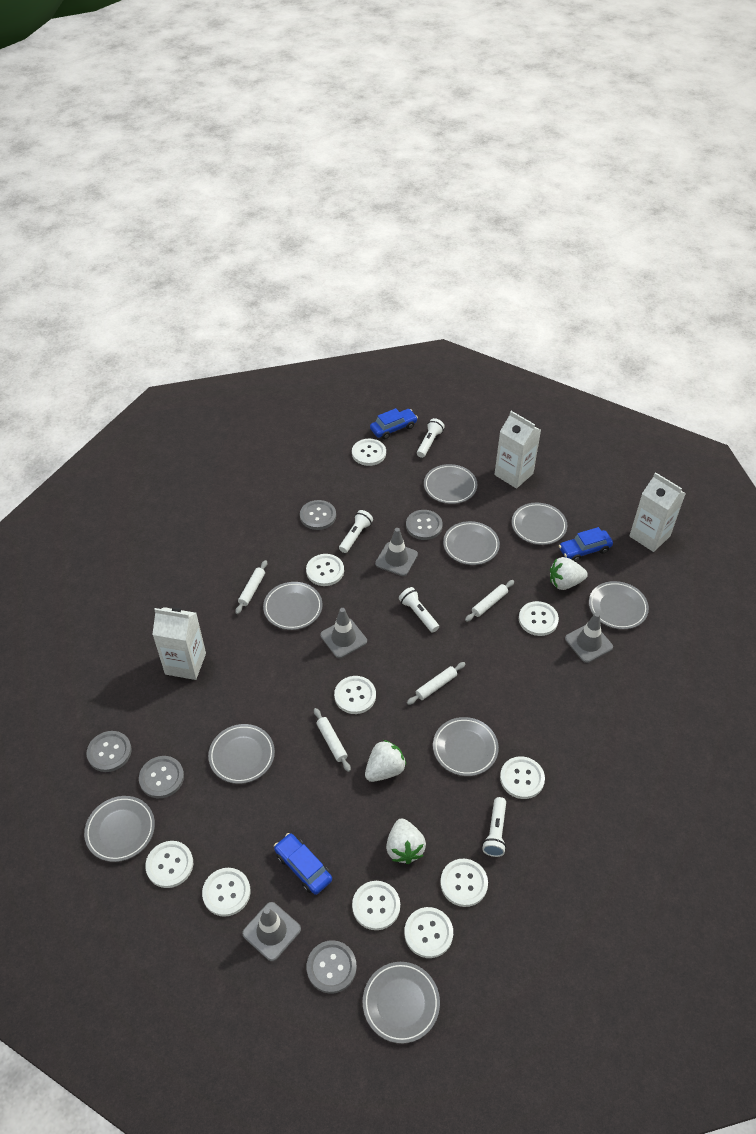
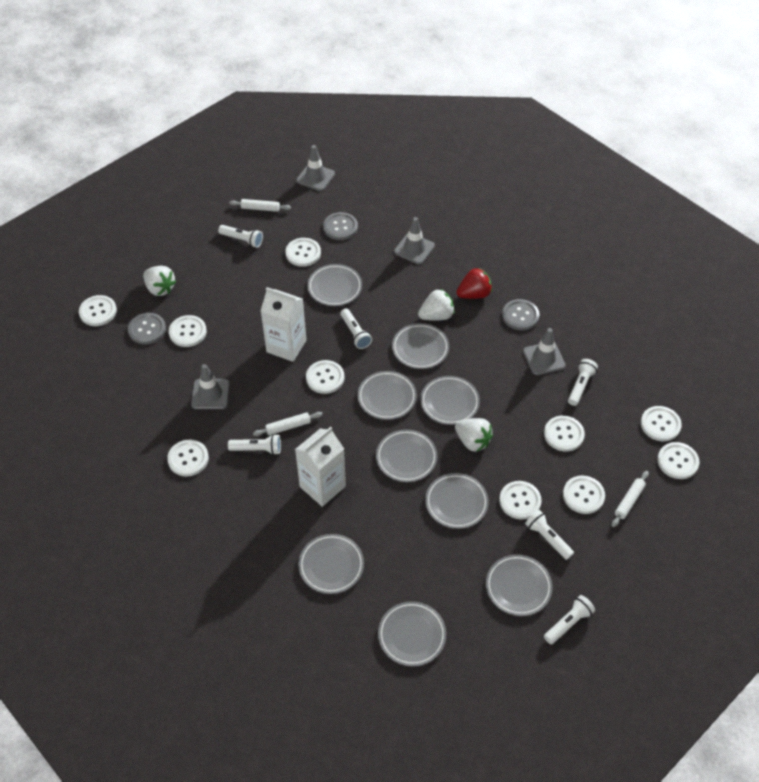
blue car: [274,833,332,895] [370,408,418,439] [559,527,613,562] = 3 -> none = 0
grey button: [87,731,132,772] [139,756,184,798] [300,500,336,530] [307,940,357,994] [406,510,443,540] = 5 -> [128,313,166,344] [323,212,358,240] [502,299,539,330] = 3
red strawberry: none = 0 -> [457,267,492,299] = 1
white carton: [152,607,206,680] [494,411,541,489] [629,472,686,552] = 3 -> [261,287,307,362] [295,427,346,507] = 2
white flashlight: [339,510,373,553] [399,587,439,633] [417,418,445,458] [482,797,506,857] = 4 -> [218,225,263,248] [228,434,281,455] [340,309,372,349] [525,510,574,560] [544,595,595,644] [568,359,598,406] = 6
white rolling pin: [235,560,267,614] [314,708,351,772] [407,662,465,705] [465,580,514,622] = 4 -> [229,199,291,212] [253,412,323,436] [612,471,649,527] = 3

